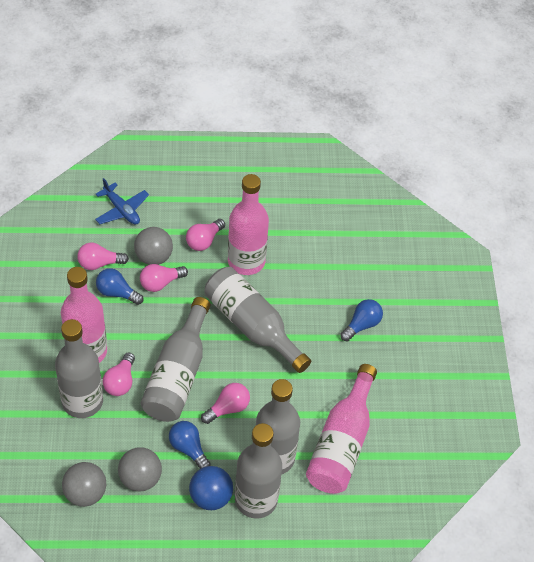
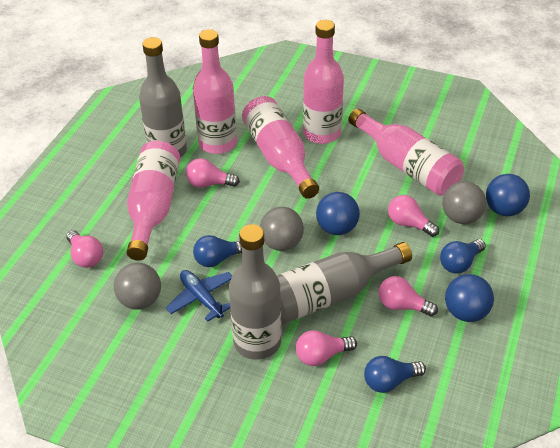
blue ball: [189,466,233,510] = 1 -> [316,192,360,235] [445,274,494,322] [486,174,530,216] = 3
grey bottle: [55,319,103,418] [141,297,210,422] [205,267,311,373] [235,423,282,519] [256,379,300,475] = 5 -> [139,37,187,158] [229,224,282,360] [277,242,412,324] = 3
pink bottle: [61,267,107,363] [228,174,269,275] [306,364,377,494] = 3 -> [127,141,180,261] [193,29,237,154] [242,96,319,199] [303,20,344,144] [348,108,464,196] = 5

